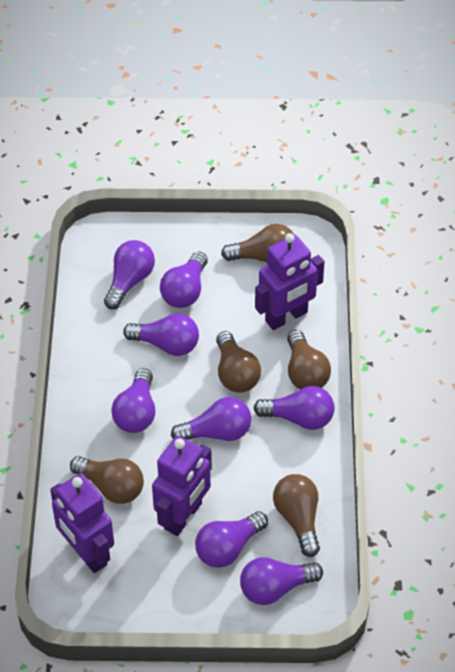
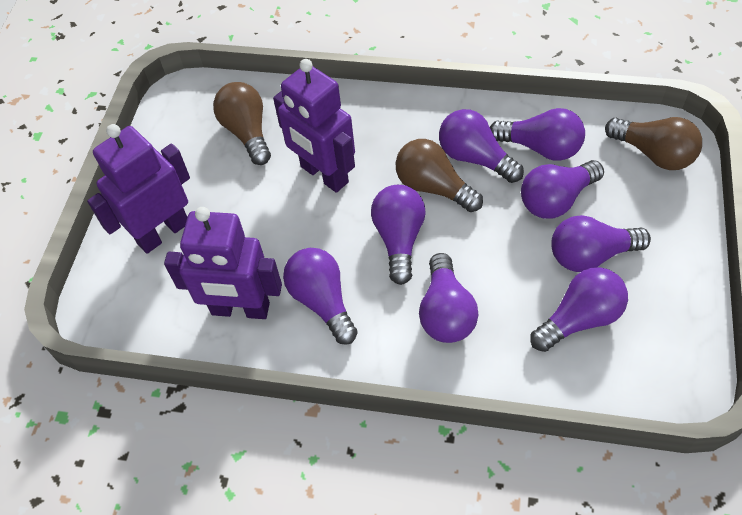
brown light bulb: [70,456,144,504] [216,331,261,393] [221,224,294,262] [273,474,320,557] [287,330,331,390] = 5 -> [213,82,271,165] [396,139,483,212] [605,117,702,170] = 3

